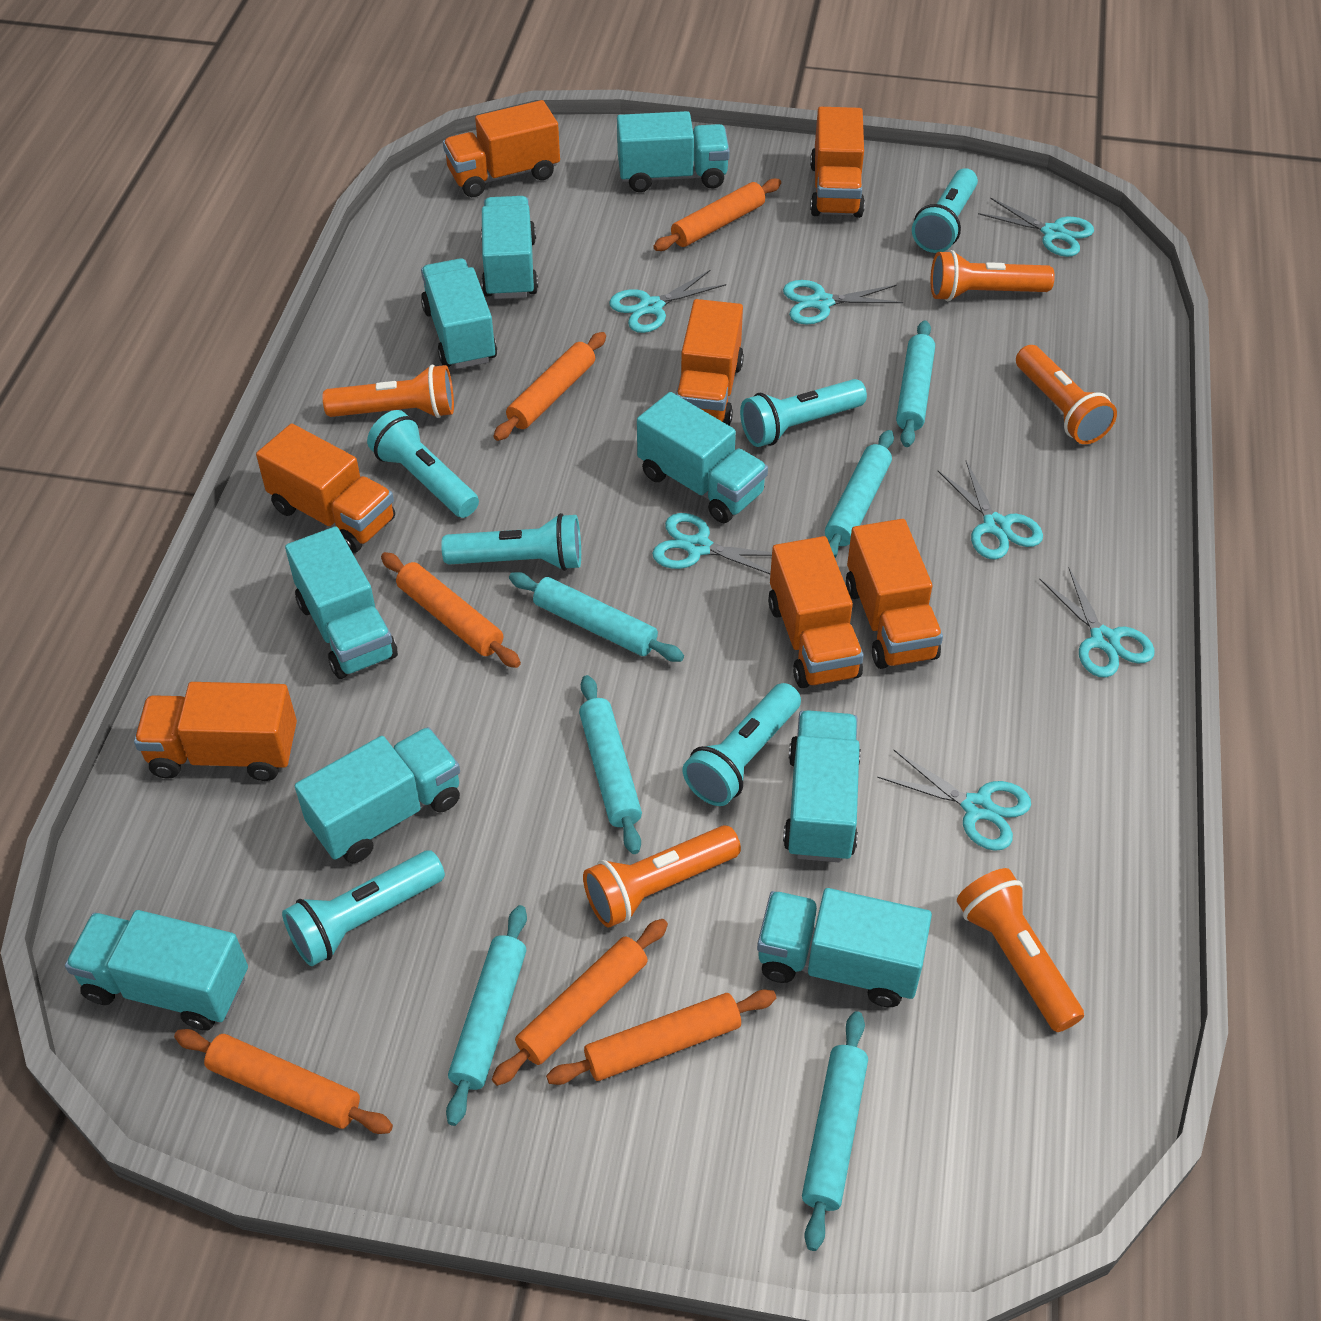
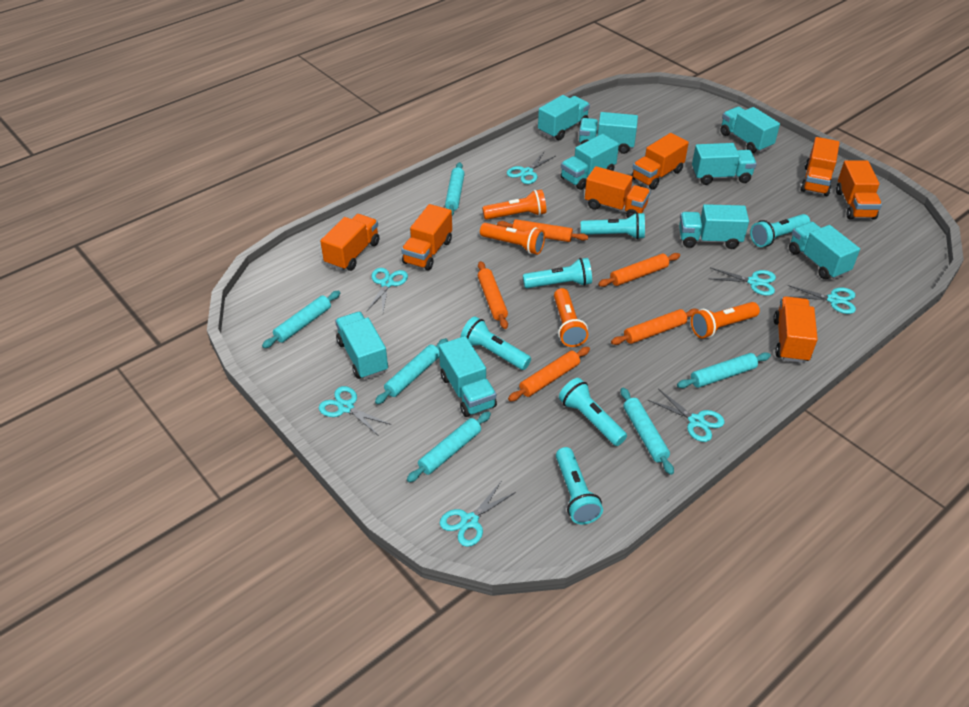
orange flashlight: [322,365,454,418] [583,825,741,927] [930,250,1055,301] [957,868,1084,1032] [1016,345,1117,444] = 5 -> [480,223,545,255] [482,189,546,220] [554,288,588,347] [691,302,760,338] = 4
orange rolling pin: [174,1029,393,1134] [381,552,521,668] [492,919,668,1086] [494,332,606,441] [546,989,776,1085] [653,178,781,251] = 6 -> [478,261,508,329] [497,219,588,242] [508,347,590,401] [598,253,680,287] [611,308,699,345] = 5

